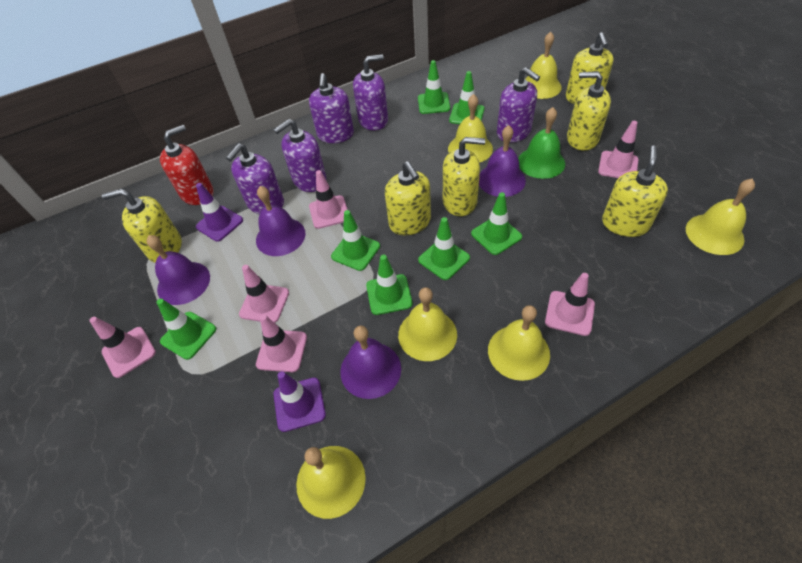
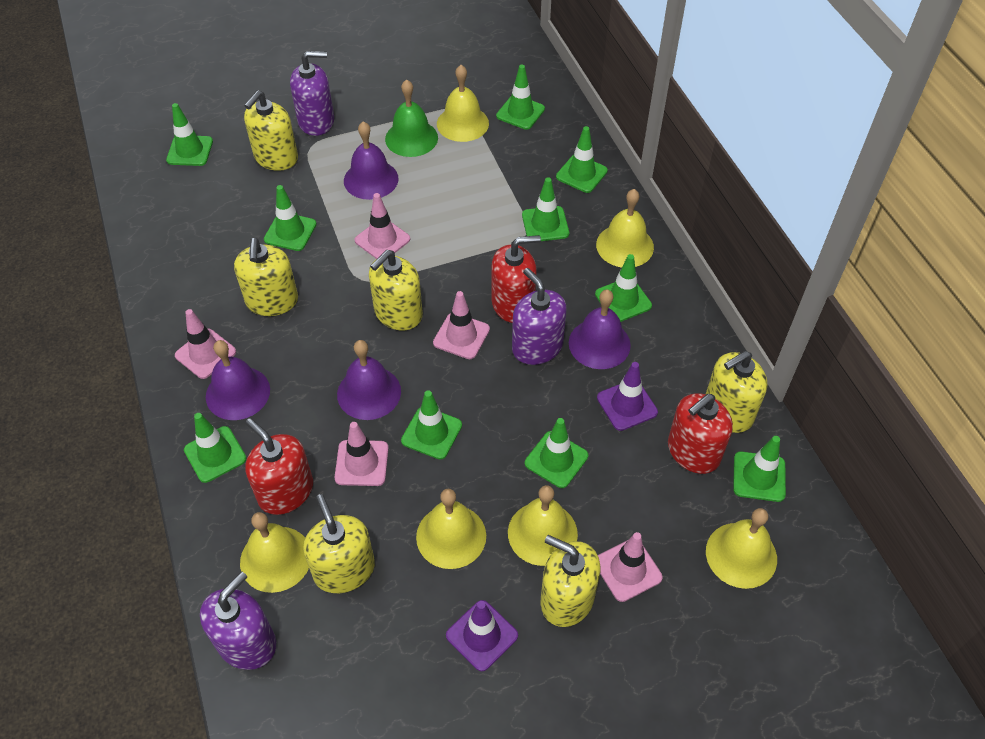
green traffic cone: [157,299,216,360] [331,210,380,271] [366,255,413,315] [418,60,450,114] [418,217,470,280] [449,71,485,124] [471,192,522,255] = 7 -> [166,103,213,166] [184,413,247,483] [264,185,317,251] [401,390,462,459] [496,65,545,130] [522,177,569,241] [525,418,588,488] [556,126,608,193] [595,254,652,322] [733,436,786,502] = 10
pink traffic cone: [89,317,156,378] [239,265,289,323] [256,314,307,372] [309,170,348,229] [545,273,595,336] [598,121,639,178] = 6 -> [175,309,236,379] [335,422,389,486] [354,193,410,259] [433,291,490,359] [598,532,663,602] = 5
purple soap dispenser: [226,143,284,214] [274,119,327,192] [309,73,354,143] [353,54,388,131] [497,67,540,143] = 5 -> [200,571,276,670] [290,51,334,136] [512,268,567,365] = 3
red soap dispenser: [160,125,214,205] = 1 -> [245,418,313,515] [492,235,541,323] [668,393,733,474] = 3

